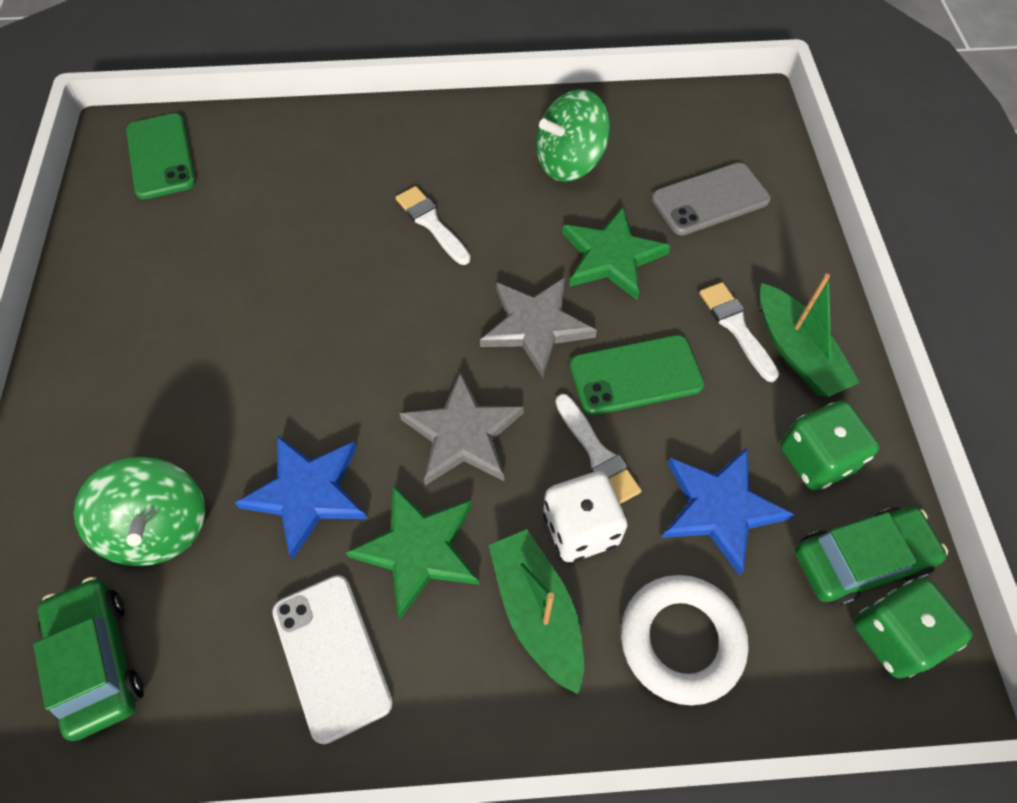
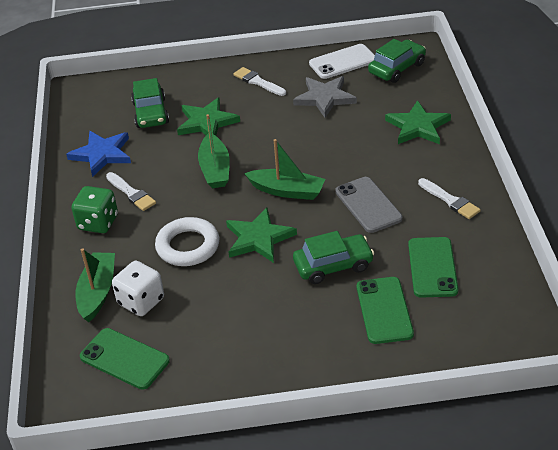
blue star: [235,435,368,559] [662,448,794,575] = 2 -> [66,131,131,177] = 1
green boat: [489,529,584,695] [760,274,860,397] = 2 -> [75,248,115,322] [198,114,230,188] [244,139,325,200] = 3
green car: [33,577,144,741] [795,507,948,606] = 2 -> [131,78,169,128] [293,231,374,284] [368,39,426,83] = 3
green dice: [781,400,880,490] [854,578,973,679] = 2 -> [71,186,118,233] = 1
green phone: [126,113,196,199] [570,335,705,415] = 2 -> [80,328,170,390] [357,277,414,344] [408,237,458,298] = 3
green spinning top: [74,457,205,566] [536,89,610,182] = 2 -> none = 0
green star: [346,485,479,619] [562,207,671,300] = 2 -> [177,97,240,136] [226,208,297,263] [385,100,451,144] = 3
grey star: [399,372,524,485] [480,277,597,378] = 2 -> [293,76,357,118] = 1

